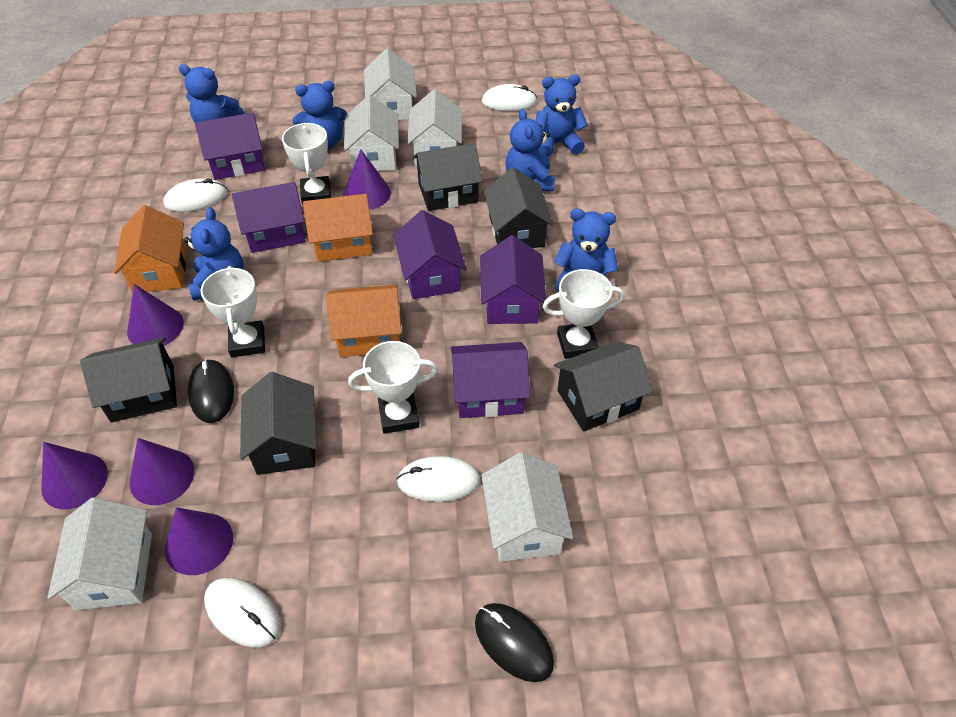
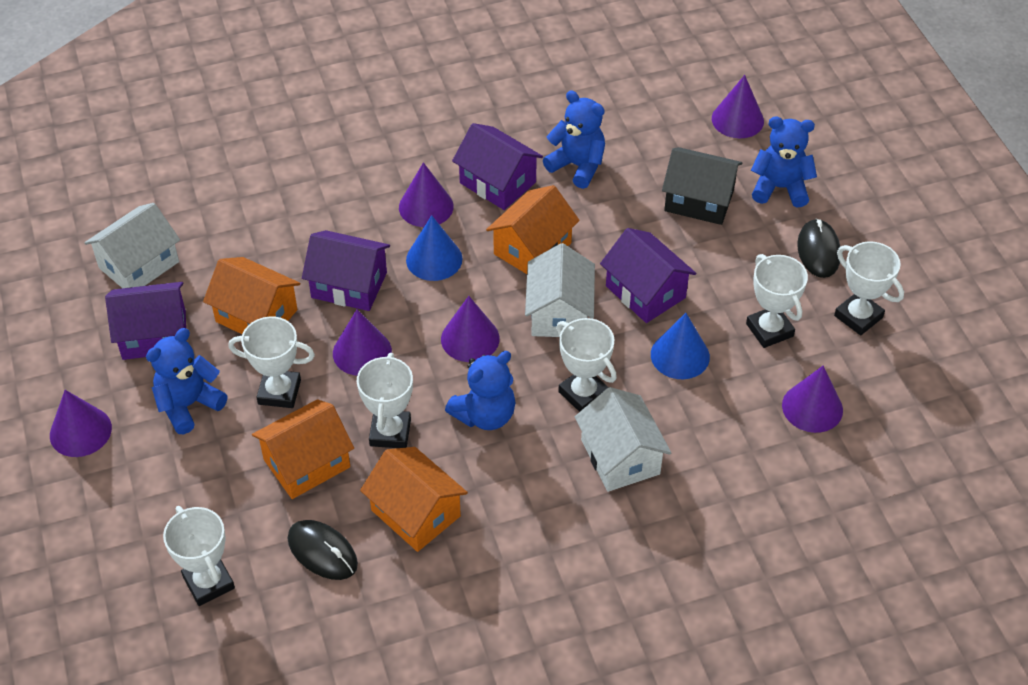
black house: [80,337,177,423] [240,372,317,475] [413,143,483,211] [484,167,554,248] [554,341,653,432] = 5 -> [662,147,743,225] = 1
blue cone: none = 0 -> [406,215,463,281] [651,313,710,379] = 2
blue teddy bear: [179,64,245,123] [184,207,244,301] [292,81,347,149] [505,109,555,191] [535,75,588,157] [554,208,618,292] = 6 -> [146,328,228,434] [445,351,516,430] [543,90,605,189] [751,117,817,207] = 4
orange house: [114,205,187,293] [303,194,373,262] [326,284,402,357] = 3 -> [203,257,300,334] [252,399,354,499] [360,447,468,552] [486,185,580,274] = 4
purple cone: [41,442,108,509] [127,284,184,346] [130,438,194,505] [165,507,233,575] [343,149,391,210] = 5 -> [50,390,112,457] [333,309,392,376] [399,162,454,227] [441,296,500,362] [712,75,764,138] [782,366,843,433] = 6
purple house: [195,113,265,180] [232,182,306,253] [394,210,467,299] [451,342,530,418] [480,235,546,324] = 5 -> [105,282,187,360] [302,230,390,311] [452,123,543,210] [600,228,696,323] = 4
white house: [47,497,152,610] [344,95,399,171] [364,49,417,120] [407,89,462,165] [481,452,573,562] = 5 -> [85,203,180,288] [525,243,595,337] [575,387,671,492] = 3
white mouse: [163,178,227,212] [204,578,281,648] [396,456,480,502] [482,84,538,111] = 4 -> none = 0
white trophy: [201,266,265,357] [282,123,331,205] [348,341,438,434] [543,269,624,359] = 4 -> [163,506,235,606] [228,317,315,408] [357,353,413,448] [556,318,617,412] [746,254,808,348] [834,241,904,335] = 6

